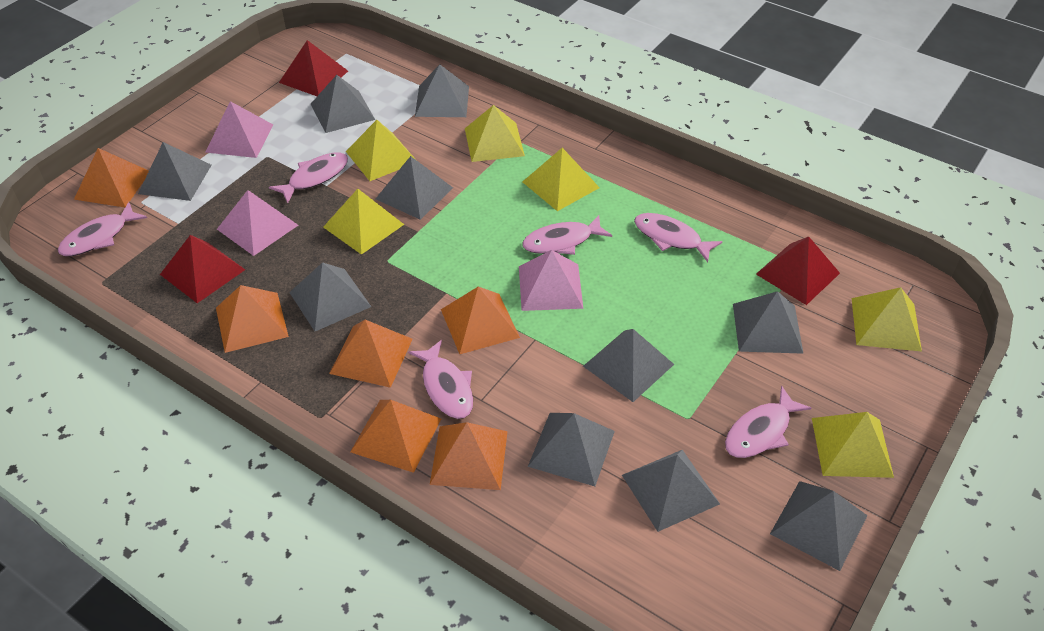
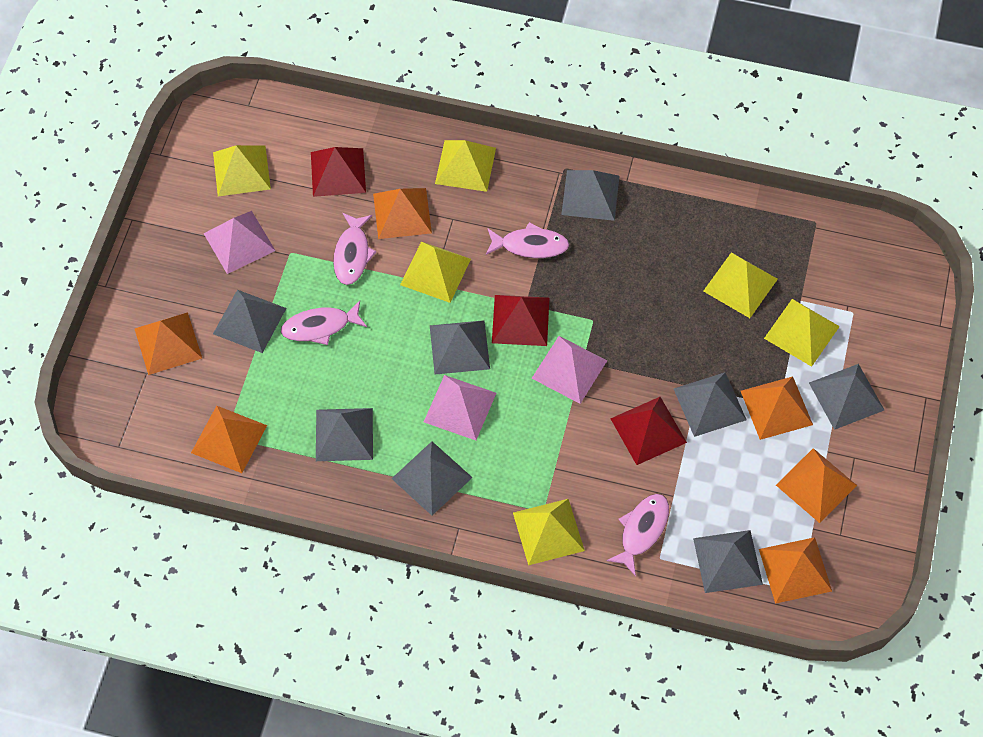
grey pyramid: [138,142,211,201] [289,262,371,331] [311,75,375,133] [376,156,453,220] [415,64,469,117] [528,413,615,486] [583,329,674,402] [622,450,720,532] [733,291,804,354] [770,481,868,571] = 10 -> [213,290,286,353] [316,408,373,461] [391,441,473,515] [430,320,490,375] [561,170,619,221] [674,372,747,437] [693,530,763,593] [809,364,884,430] = 8
pink fish: [58,202,147,256] [269,153,348,203] [408,340,473,419] [522,215,612,255] [634,213,723,262] [725,386,811,458] = 6 -> [281,301,367,345] [333,213,376,285] [486,222,569,258] [607,494,669,576] = 4

